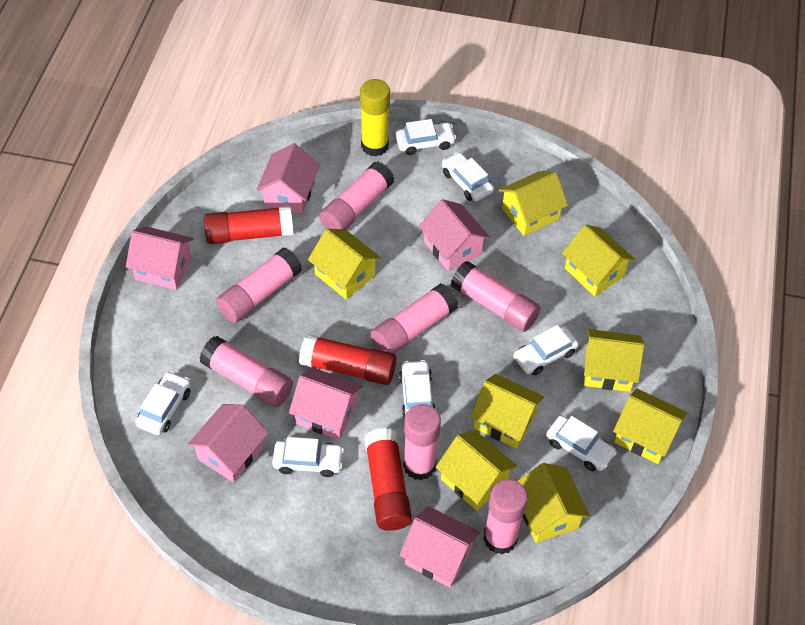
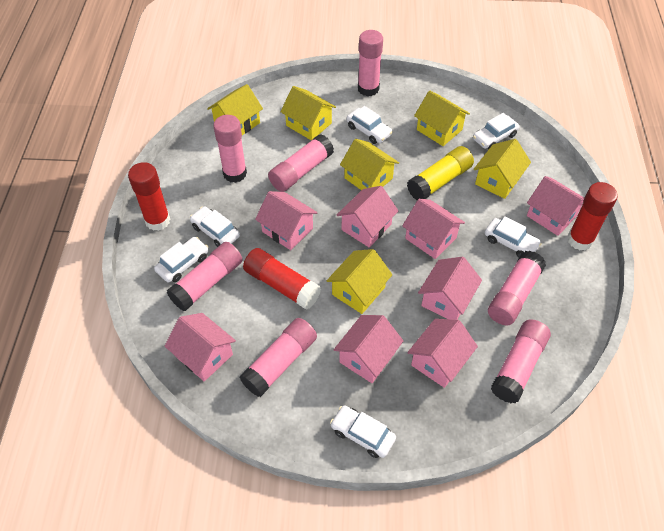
pink house: [126,227,194,290] [187,404,268,482] [257,143,320,214] [289,368,363,440] [399,506,480,588] [419,199,490,271] = 6 -> [165,313,236,381] [255,191,318,250] [334,315,403,383] [337,186,398,247] [402,199,465,259] [407,319,478,388] [418,257,482,320] [527,176,584,236] = 8
white car: [135,371,191,435] [272,437,344,477] [395,119,456,155] [399,360,435,418] [442,152,494,201] [513,325,579,375] [546,415,617,471] = 7 -> [154,237,209,282] [190,206,240,247] [330,405,396,458] [346,106,393,144] [473,113,520,149] [485,216,542,257] = 6
yellow house: [308,229,381,299] [436,430,517,511] [470,374,545,448] [499,171,568,236] [517,463,590,543] [562,225,635,296] [584,329,644,392] [613,388,687,464] = 8 -> [207,84,263,135] [281,86,336,141] [327,249,393,314] [340,139,399,190] [414,91,470,146] [474,139,531,199] = 6

